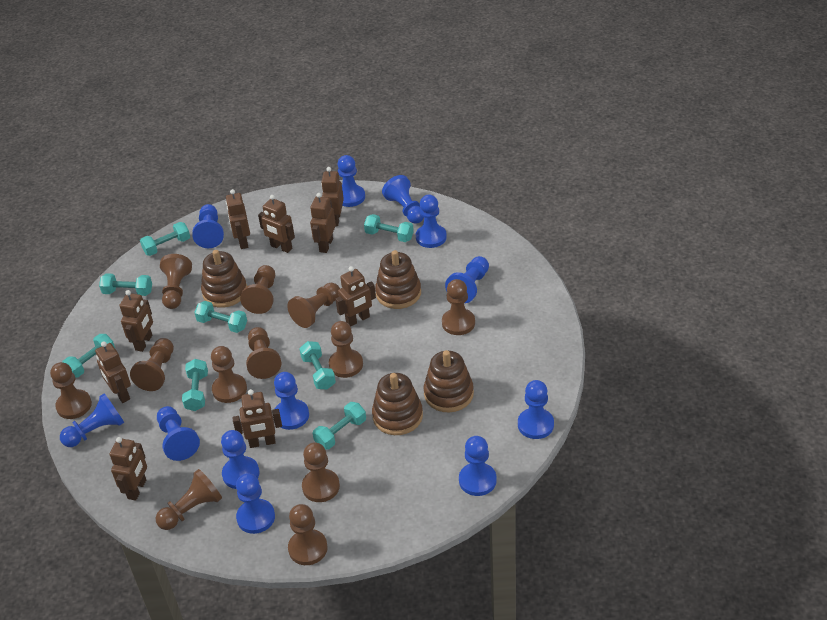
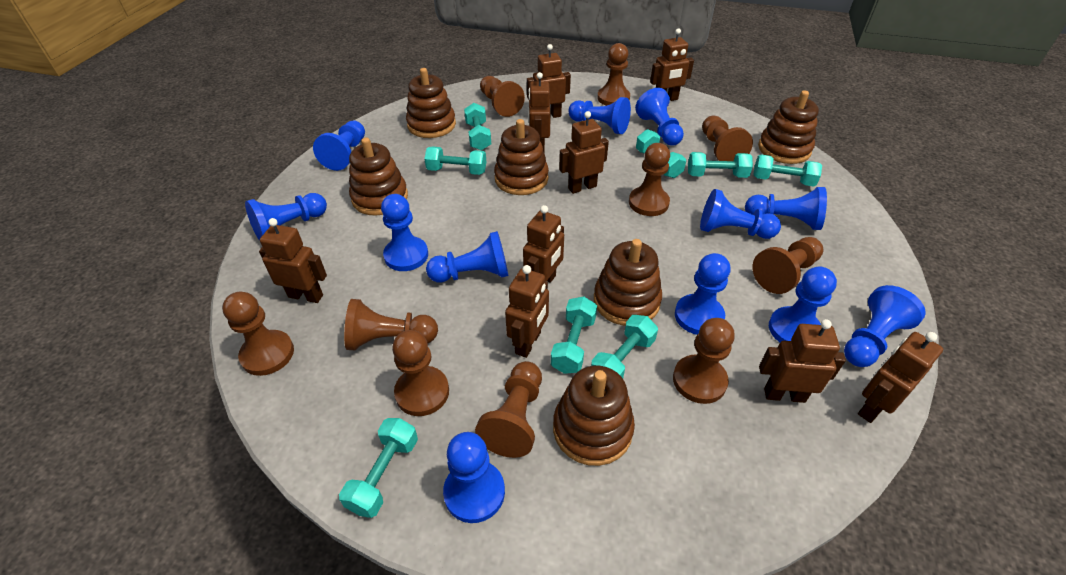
brown pawn: [50,362,92,419] [130,338,174,391] [156,469,222,530] [160,254,192,309] [211,346,247,403] [240,265,275,314] [246,327,281,379] [287,283,340,328] [288,504,328,565] [302,442,340,502] [329,321,363,378] [442,279,475,335] = 12 -> [222,292,294,376] [344,299,438,350] [392,330,449,416] [475,361,542,458] [480,76,525,117] [597,43,630,106] [629,143,670,216] [673,318,735,404] [702,115,753,161] [752,237,823,294] = 10
brown stacking toy: [201,250,247,308] [372,373,423,435] [375,250,421,309] [424,350,474,413] = 4 -> [349,138,408,216] [406,68,456,138] [494,119,549,195] [553,366,635,466] [594,239,662,326] [758,90,819,164] = 6

